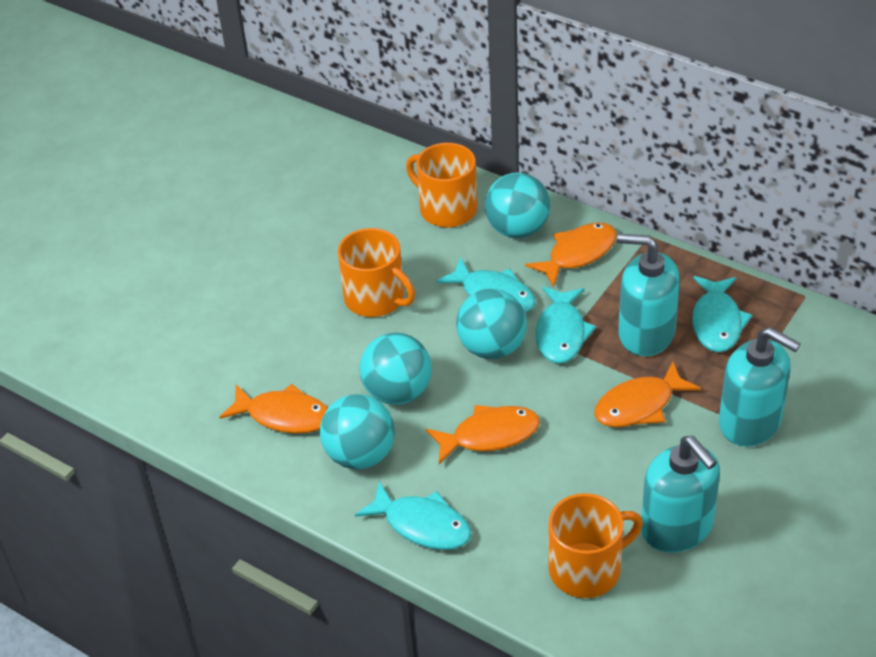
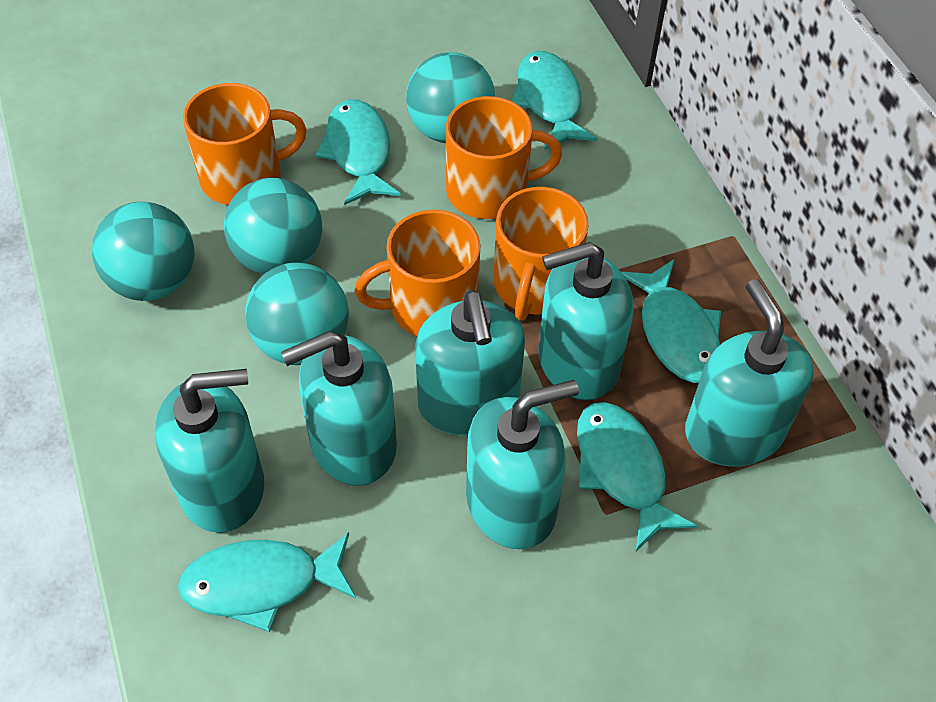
orange fish: [219,384,328,434] [426,405,540,464] [525,222,617,287] [594,361,701,427] = 4 -> none = 0
orange mug: [338,228,415,317] [406,143,477,227] [549,493,643,598] = 3 -> [183,83,307,205] [355,210,480,336] [446,96,562,219] [493,187,589,321] = 4
turquoise fish: [355,482,471,550] [436,257,536,313] [536,286,596,364] [692,276,752,352] = 4 -> [178,532,356,632] [315,99,401,205] [512,51,598,150] [577,402,697,551] [621,259,721,383] = 5
turquoise soap dispenser: [617,233,680,356] [641,436,720,553] [719,327,801,446] = 3 -> [155,369,264,533] [281,331,397,486] [415,290,525,435] [466,380,579,549] [538,242,634,400] [685,279,813,466] = 6

